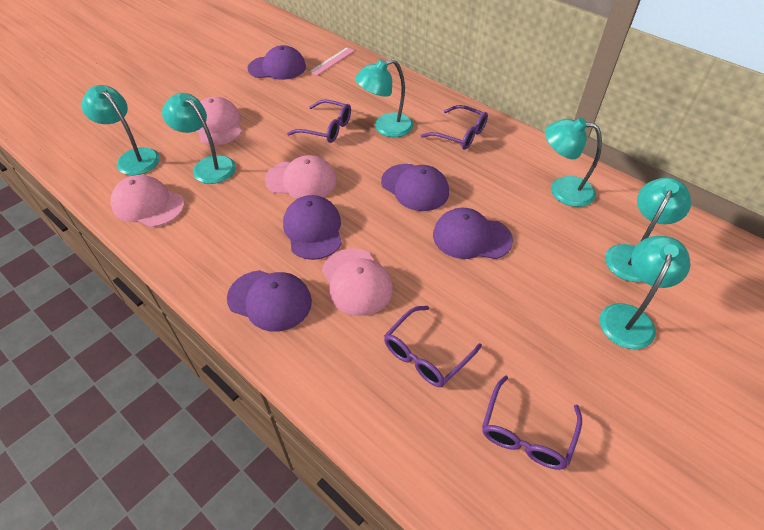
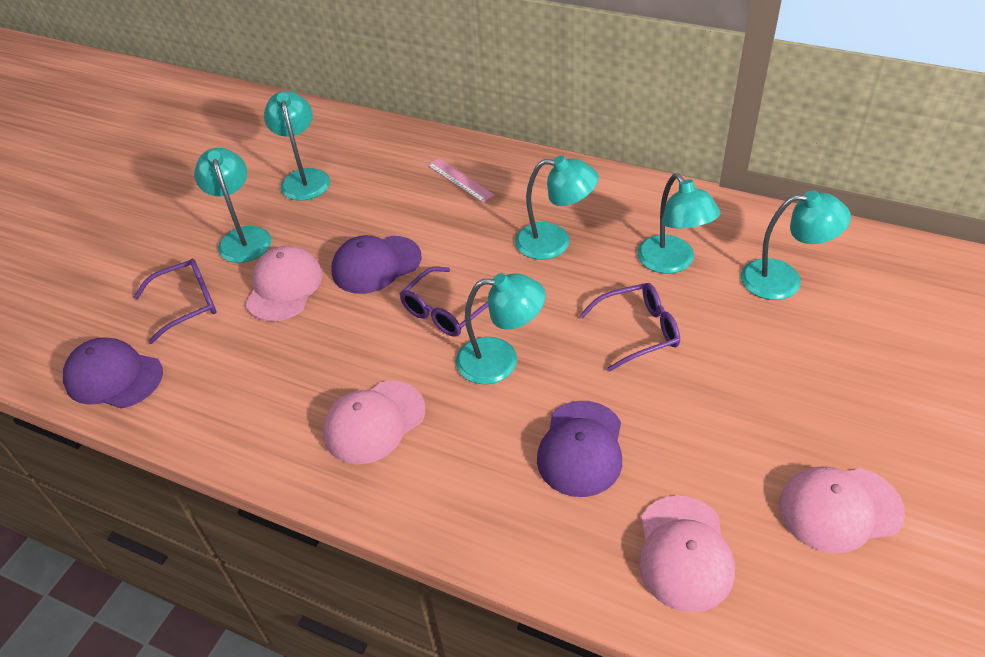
purple cap: [227,270,312,332] [248,45,306,80] [283,195,342,260] [381,164,449,211] [433,208,513,259] = 5 -> [63,337,163,409] [331,235,421,294] [537,401,622,497] = 3
purple glasses: [287,99,351,143] [384,306,482,387] [421,105,488,150] [482,375,582,470] = 4 -> [134,259,216,344] [400,266,488,337] [579,283,680,372] = 3

